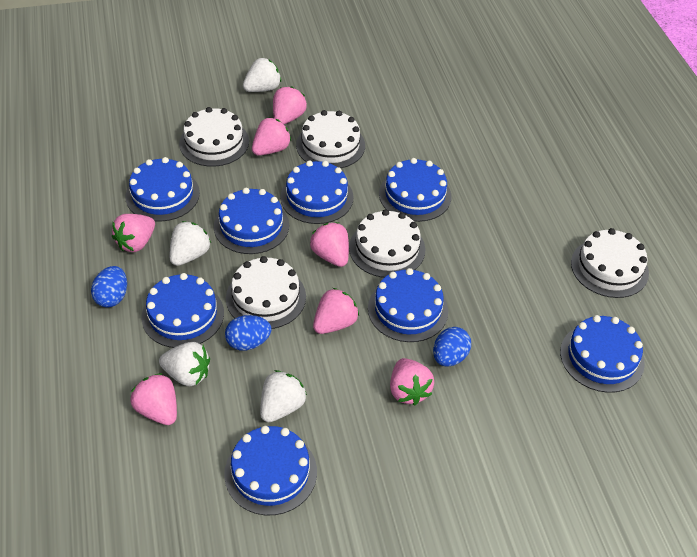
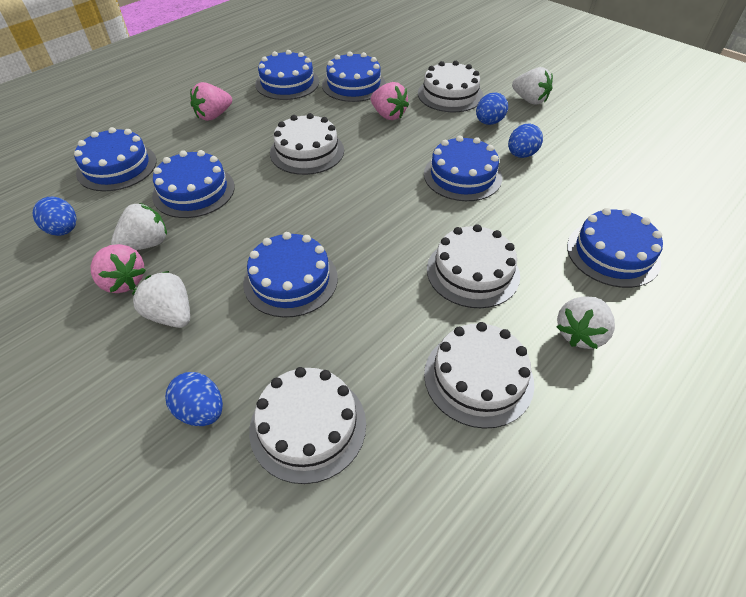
blue cake: [125,157,200,222] [142,273,224,348] [214,188,289,254] [224,426,317,515] [280,160,353,224] [368,268,448,342] [379,158,451,222] [560,315,645,393] = 8 -> [74,127,157,191] [152,150,235,218] [243,232,338,318] [255,50,319,100] [322,52,386,102] [424,135,502,201] [567,208,663,288] = 7
blue egg: [91,266,127,308] [225,315,271,351] [433,327,471,367] = 3 -> [33,197,77,236] [165,372,223,426] [476,92,508,125] [508,123,543,158] = 4
pink strawberry: [112,214,155,252] [130,373,177,425] [252,117,291,156] [273,86,307,124] [310,222,349,267] [313,288,359,334] [390,358,434,405] = 7 -> [91,244,146,293] [190,82,232,121] [371,82,409,120] = 3

